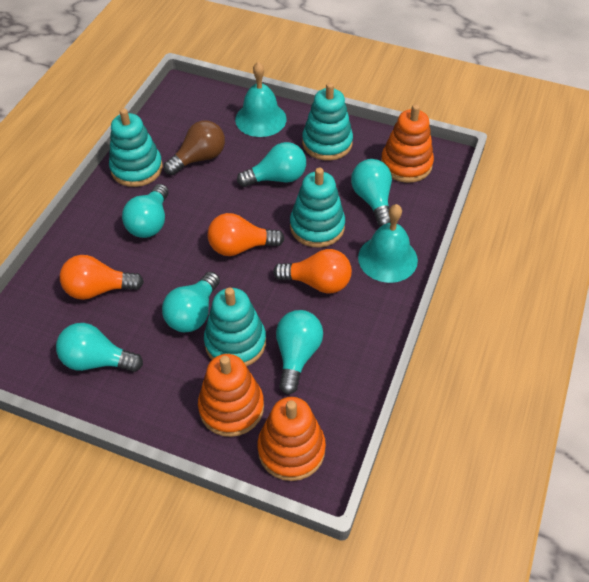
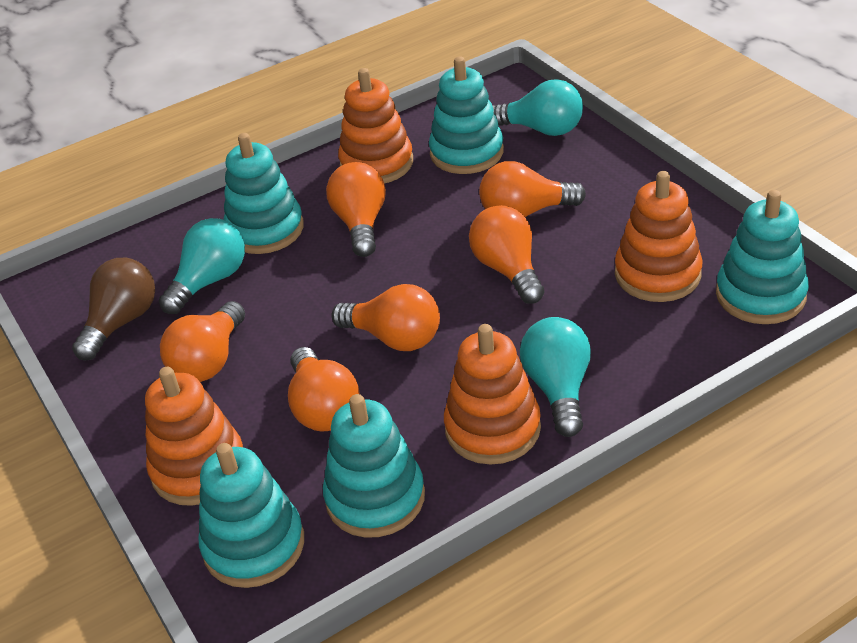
orange light bulb: [60,255,144,300] [208,213,285,256] [273,249,352,294] = 3 -> [160,301,245,382] [288,347,360,431] [326,162,386,257] [331,284,440,351] [469,205,545,304] [479,161,586,217] = 6
orange stacking toy: [198,354,264,437] [257,397,326,481] [381,104,434,183] = 3 -> [145,367,243,506] [338,68,413,183] [444,324,541,464] [615,171,703,302] = 4
turquoise bell: [235,62,287,137] [358,204,418,283] = 2 -> none = 0
turquoise light bulb: [56,323,143,372] [122,184,169,238] [162,272,220,332] [237,142,306,187] [276,310,323,395] [351,159,392,227] = 6 -> [159,218,245,314] [492,79,583,136] [520,317,591,437] = 3
turquoise stacking toy: [109,108,163,187] [204,287,266,366] [290,168,345,248] [302,83,353,161] = 4 -> [198,443,304,588] [224,133,304,254] [323,394,425,538] [429,57,504,174] [716,190,809,324] = 5

